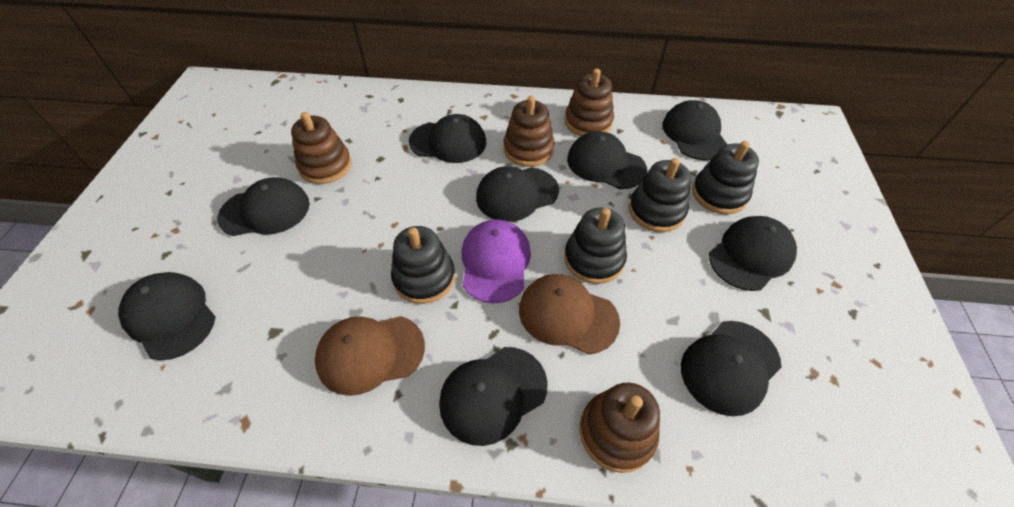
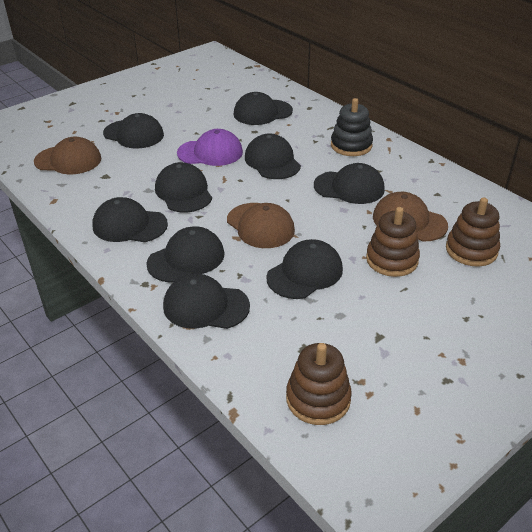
black stacking toy: [391,226,455,304] [564,208,627,284] [629,158,691,232] [692,141,759,214] = 4 -> [331,98,373,156] = 1
brown cap: [315,316,425,396] [519,274,620,355] = 2 -> [34,137,102,175] [227,203,295,248] [373,192,448,241] = 3
brown stacking toy: [291,112,352,184] [504,96,555,167] [565,69,614,136] [579,383,660,473] = 4 -> [286,343,352,425] [366,207,420,277] [446,197,500,267] = 3

